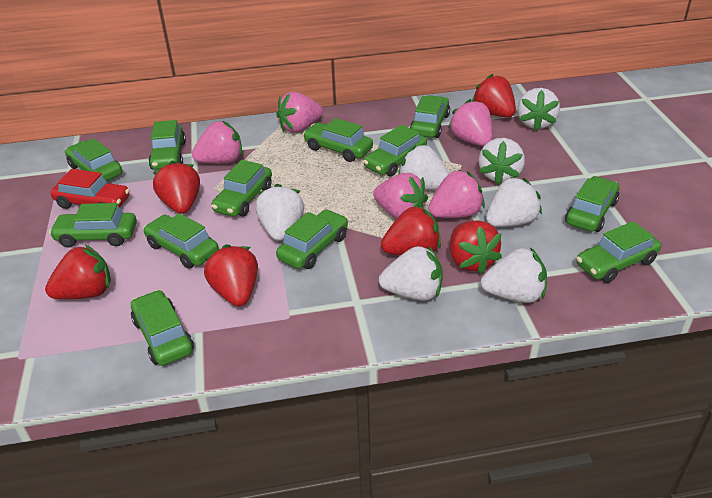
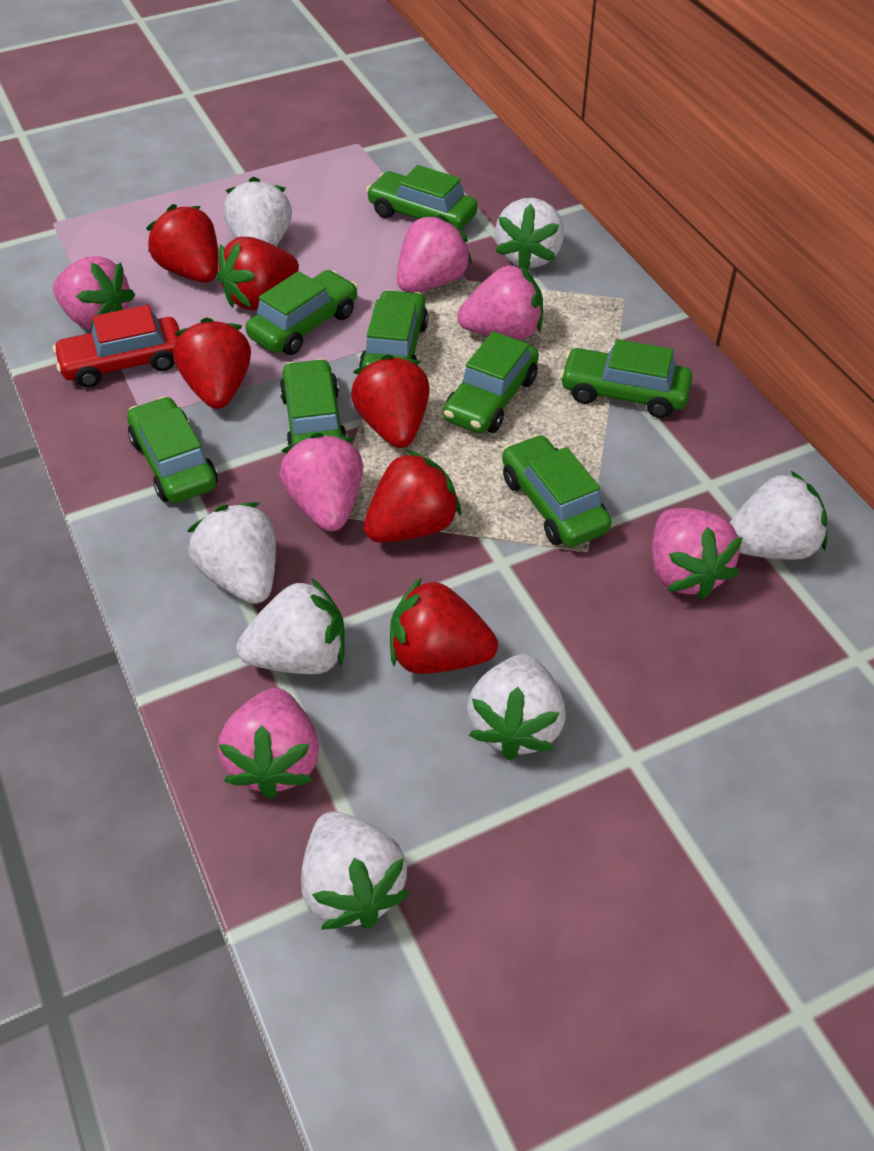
green car: [49,203,137,248] [65,139,122,181] [131,290,194,366] [143,213,219,269] [149,120,186,170] [211,160,272,217] [276,209,348,269] [303,118,373,162] [363,125,427,177] [410,95,450,138] [565,176,619,232] [576,221,661,283] = 12 -> [127,396,218,503] [246,270,358,355] [279,358,348,446] [359,290,428,368] [366,165,478,231] [443,331,539,433] [502,434,611,547] [560,339,693,418] = 8
pink strawberry: [192,121,242,164] [276,92,323,133] [373,173,428,218] [428,169,485,218] [449,99,492,146] = 5 -> [53,256,135,330] [218,688,319,799] [279,433,363,531] [397,215,472,293] [457,264,543,340] [652,508,743,600] = 6

